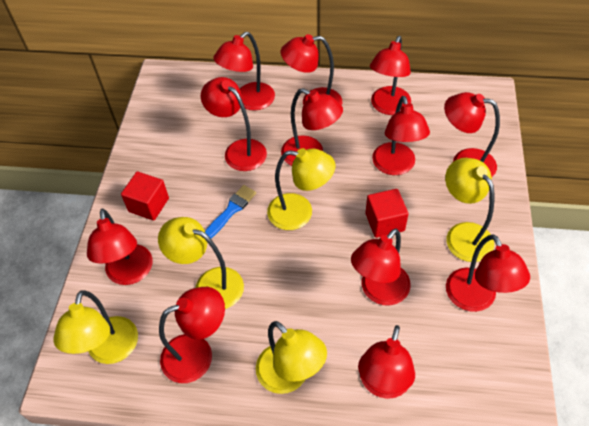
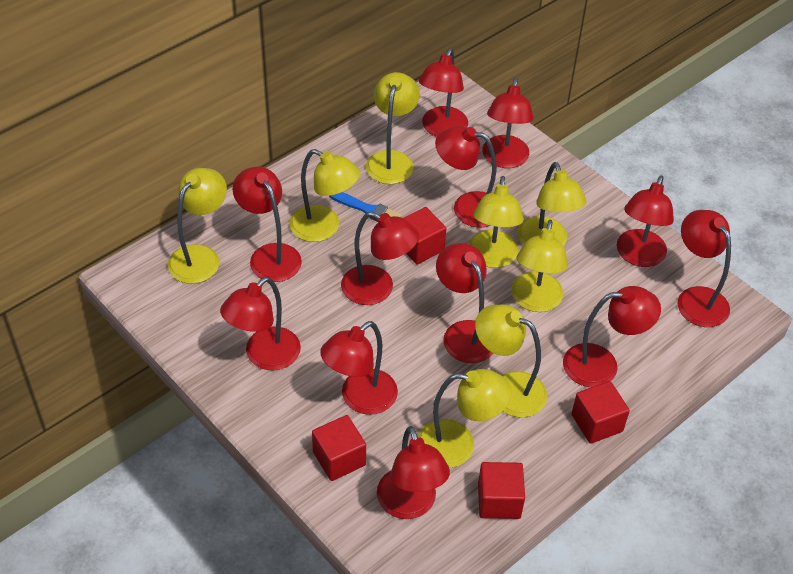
red cube: [121,172,169,221] [365,189,409,238] = 2 -> [312,415,366,481] [404,207,446,264] [478,462,525,519] [572,381,630,444] = 4
yellow lamp: [53,290,138,364] [158,217,244,309] [256,321,327,394] [267,148,335,230] [445,158,494,262] = 5 -> [167,168,227,284] [289,149,360,242] [366,72,420,184] [418,369,512,468] [469,176,524,268] [475,304,547,418] [511,220,568,312] [517,162,587,246] = 8

